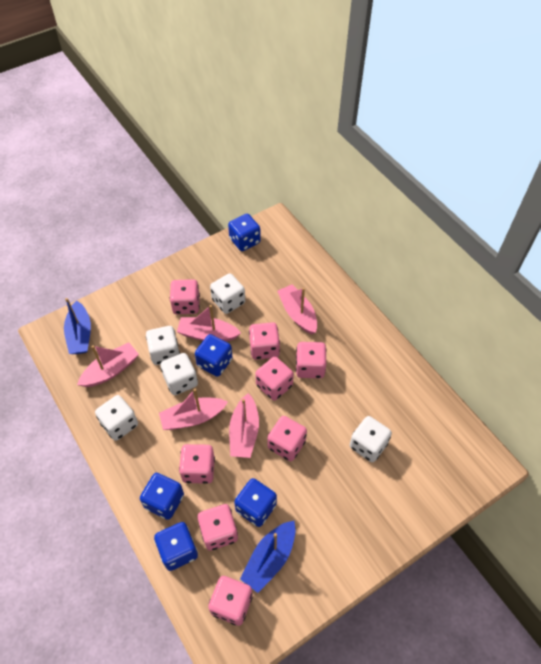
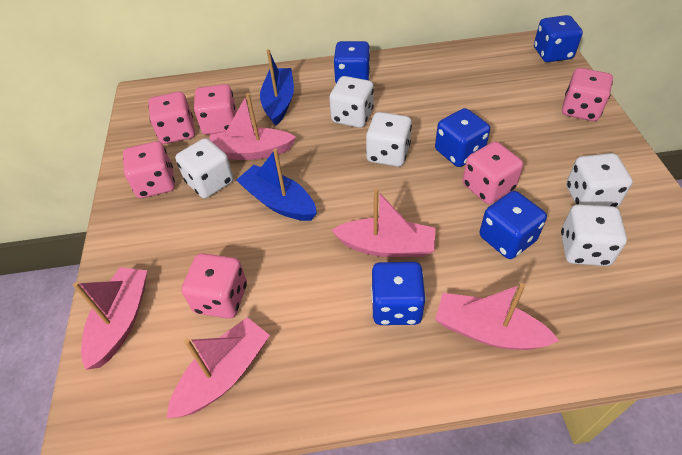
pink dice: [170,279,200,314] [179,444,215,484] [198,504,238,551] [208,576,253,626] [249,322,280,360] [255,357,294,401] [267,416,307,461] [296,342,326,378] = 8 -> [123,141,175,198] [148,92,195,144] [181,253,247,319] [194,84,237,135] [463,141,523,204] [562,68,613,121] = 6

